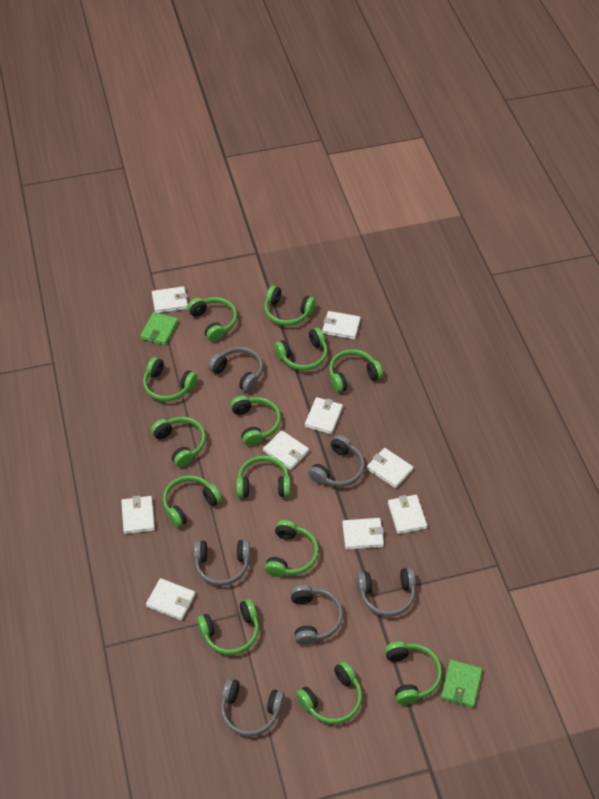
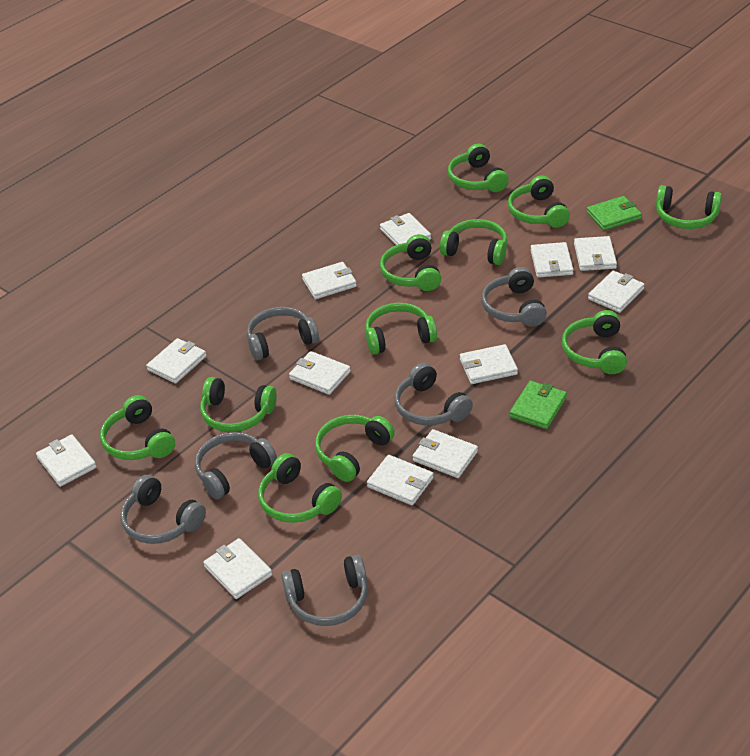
green headphones: [143,357,198,401] [151,417,206,467] [163,476,222,528] [187,297,237,342] [197,599,259,655] [231,396,281,446] [236,456,290,498] [264,285,315,326] [265,520,319,577] [274,328,327,371] [296,661,362,724] [329,349,383,393] [385,642,442,705] = 13 -> [100,395,175,460] [200,377,277,432] [258,453,342,523] [315,415,395,482] [365,303,437,355] [380,234,441,291] [440,219,508,265] [448,144,509,192] [508,175,570,228] [562,310,627,374] [656,185,722,229] = 11
white wallet: [121,496,155,534] [146,578,196,620] [152,286,188,313] [263,430,309,470] [305,397,343,434] [322,311,361,340] [342,518,384,550] [367,448,414,488] [388,495,427,534] = 9 -> [36,435,97,487] [146,338,207,384] [203,538,272,599] [289,351,351,395] [302,262,357,299] [367,455,434,505] [380,213,431,245] [413,429,478,478] [460,344,518,384] [531,242,574,278] [574,236,617,271] [588,271,645,313] = 12

